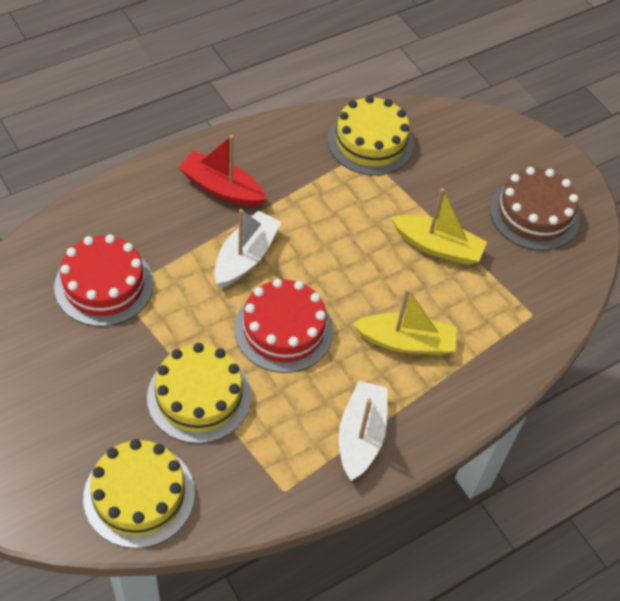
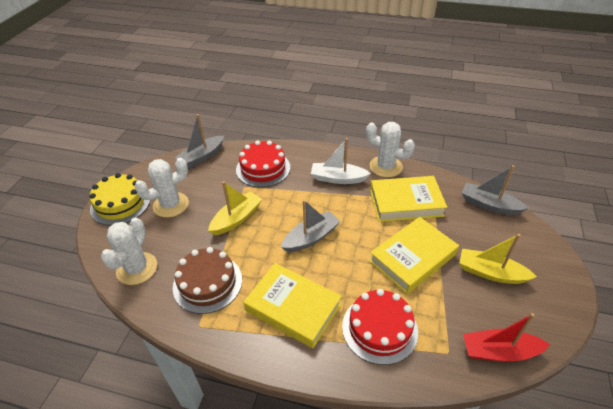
grey boat: none = 0 -> [174,114,224,169] [281,200,341,252] [462,165,529,215] = 3
white boat: [214,209,281,288] [339,381,388,481] = 2 -> [311,138,371,184] = 1
white cactus: none = 0 -> [101,218,157,285] [135,158,189,218] [366,122,415,178] = 3
yellow book: none = 0 -> [243,263,342,348] [369,217,459,294] [370,176,447,222] = 3
yellow cake: [83,439,195,549] [147,343,251,444] [328,95,414,175] = 3 -> [89,173,150,226] = 1

